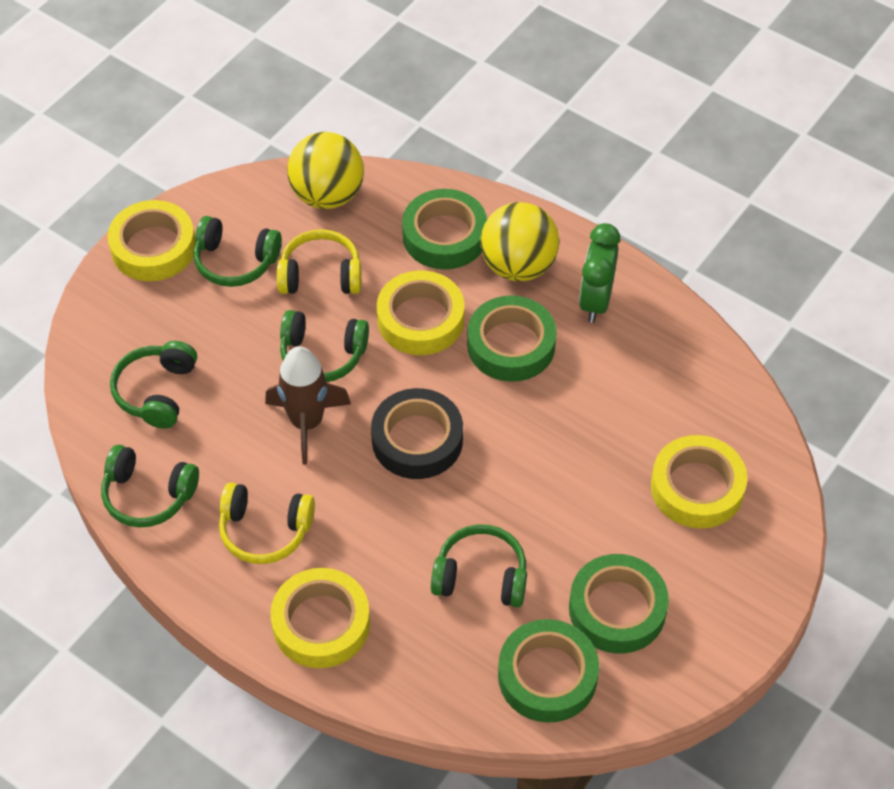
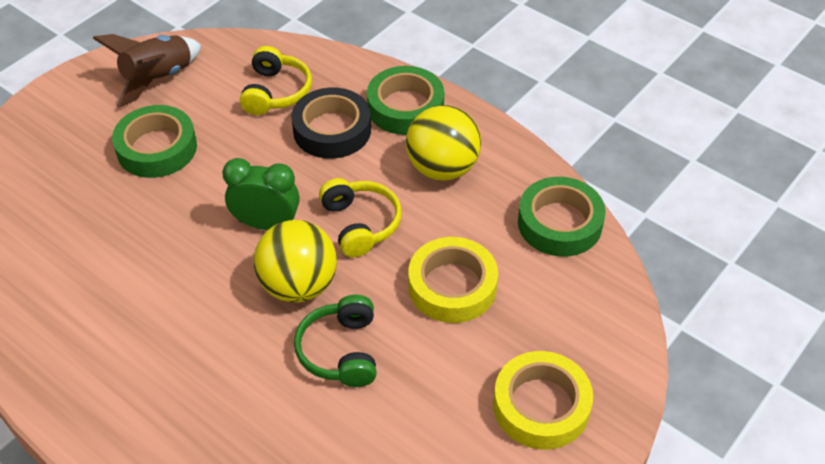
green headphones: [101,444,199,528] [110,341,197,429] [194,216,282,287] [280,310,369,382] [431,524,527,607] = 5 -> [294,295,377,387] = 1
green tape: [402,189,487,270] [467,295,557,382] [498,619,599,723] [569,554,669,654] = 4 -> [112,105,197,178] [367,66,444,135] [518,177,606,257] = 3
yellow tape: [107,200,196,281] [270,568,370,668] [377,271,464,355] [651,435,747,528] = 4 -> [408,237,498,323] [493,351,593,450] = 2

